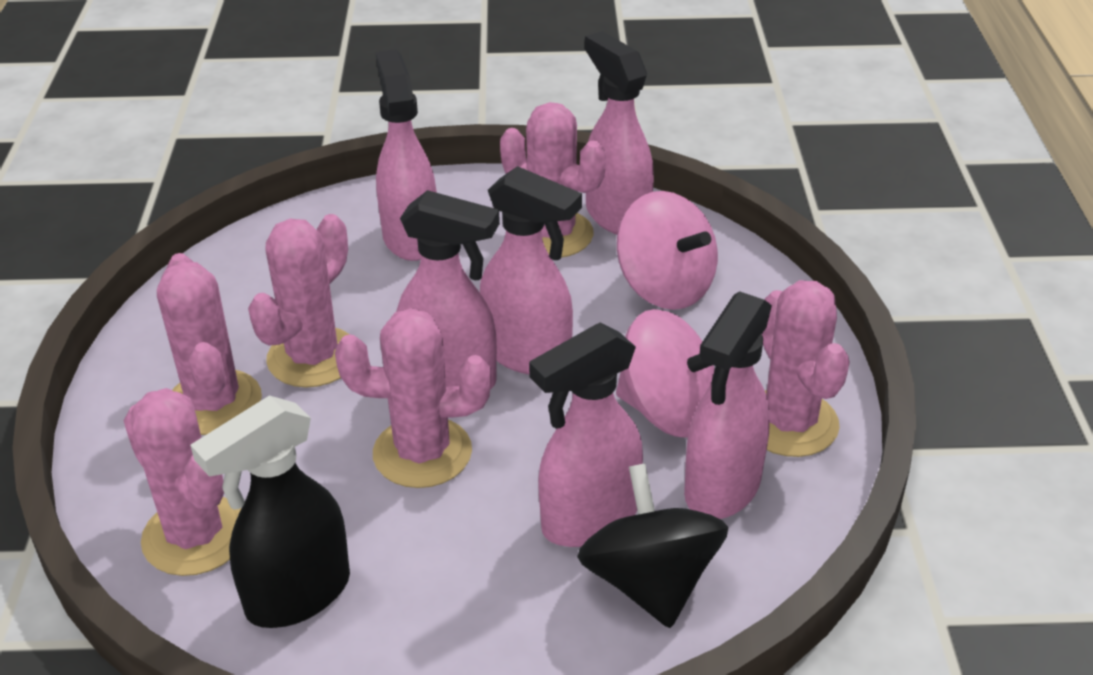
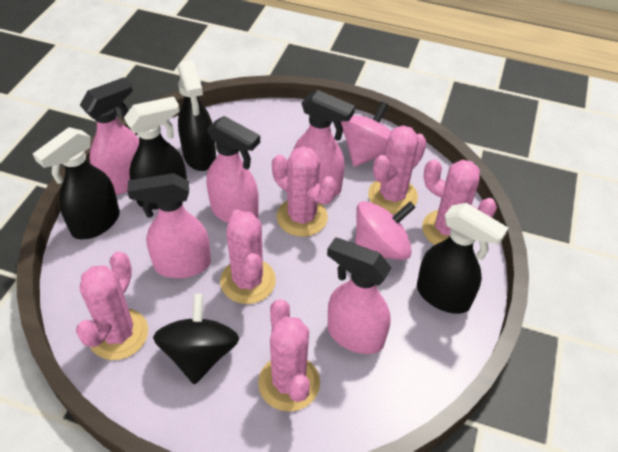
black spray bottle: [190,395,350,628] = 1 -> [33,127,120,239] [124,96,187,210] [178,60,216,171] [417,203,508,314] = 4
pink spray bottle: [376,49,437,261] [396,190,500,389] [480,166,582,374] [529,323,643,547] [585,31,654,234] [684,291,772,519] = 6 -> [80,77,139,195] [127,173,211,278] [206,116,260,223] [293,90,355,196] [327,237,391,354] = 5

